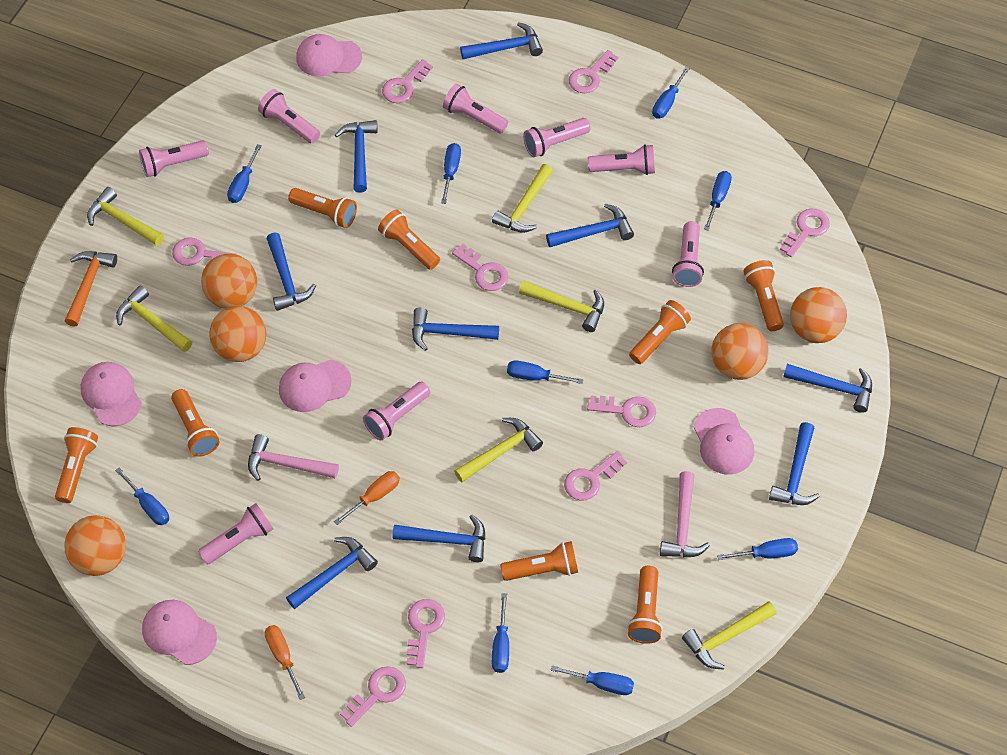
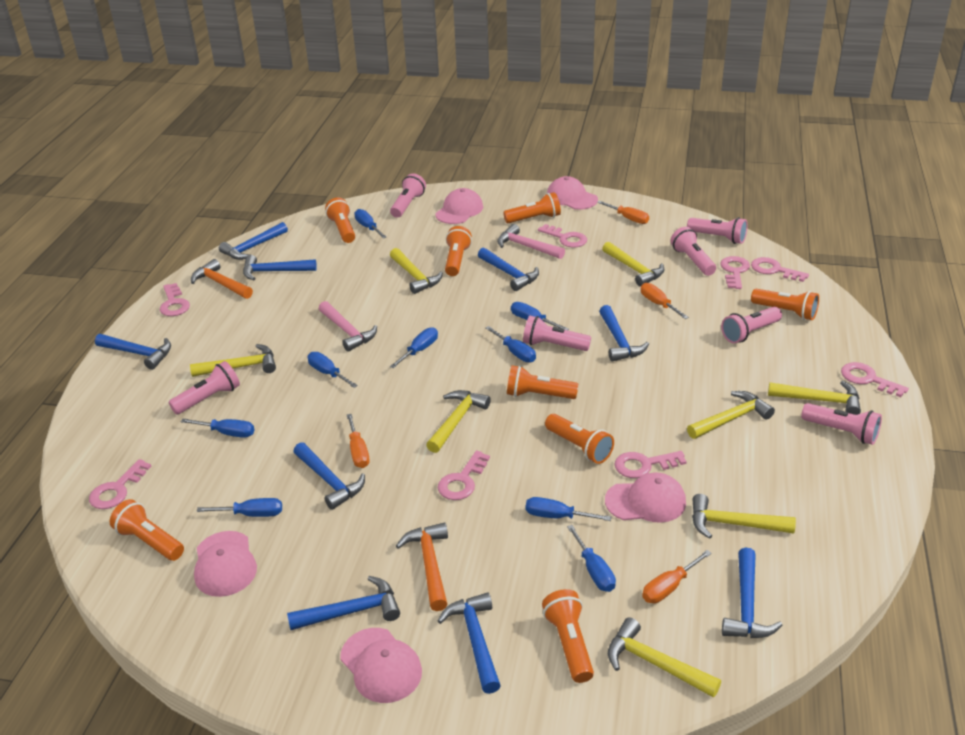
orange ball: [65,515,126,576] [201,254,257,309] [209,306,266,362] [711,323,768,380] [790,287,847,343] = 5 -> none = 0
orange hammer: [64,251,117,327] = 1 -> [191,259,253,299] [396,522,448,611] = 2
orange screwdriver: [265,625,305,700] [334,471,400,525] = 2 -> [347,414,370,468] [597,201,649,224] [641,283,689,319] [642,550,712,603] = 4
pink flashlight: [139,140,209,177] [198,503,273,564] [258,89,320,143] [363,382,430,440] [443,84,508,133] [523,118,590,157] [588,144,655,175] [672,221,704,287] = 8 -> [169,361,240,415] [390,174,426,218] [523,316,591,351] [670,227,716,276] [687,217,748,244] [721,307,782,343] [801,403,882,445] = 7
pink key: [172,237,237,266] [340,666,406,727] [382,59,433,103] [406,599,445,668] [452,244,509,291] [564,451,627,500] [569,50,618,93] [587,396,656,427] [780,209,830,257] = 9 -> [89,459,152,509] [160,283,190,316] [438,450,490,500] [538,224,587,248] [614,451,687,478] [720,256,750,289] [751,257,809,282] [841,362,909,397] = 8
yellow hammer: [87,187,164,246] [116,286,192,352] [454,418,543,482] [492,164,553,233] [519,281,604,332] [682,601,776,670] = 6 -> [190,344,276,377] [390,248,443,294] [426,390,491,453] [602,242,664,287] [608,617,721,698] [687,391,775,439] [692,494,796,539] [768,381,861,415] = 8

